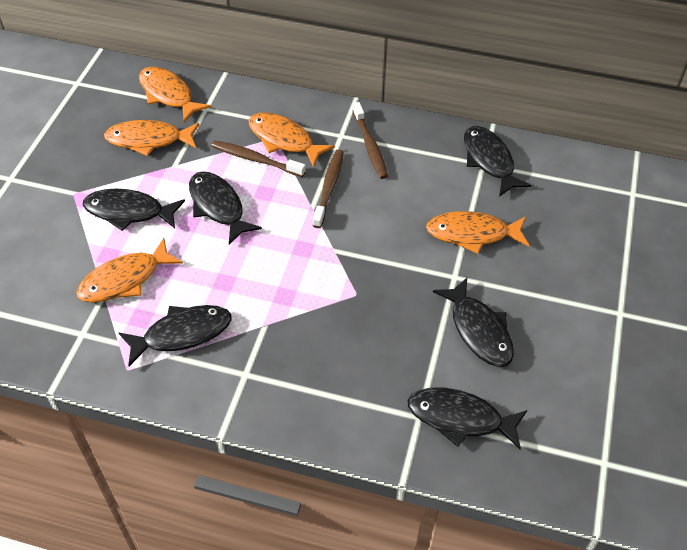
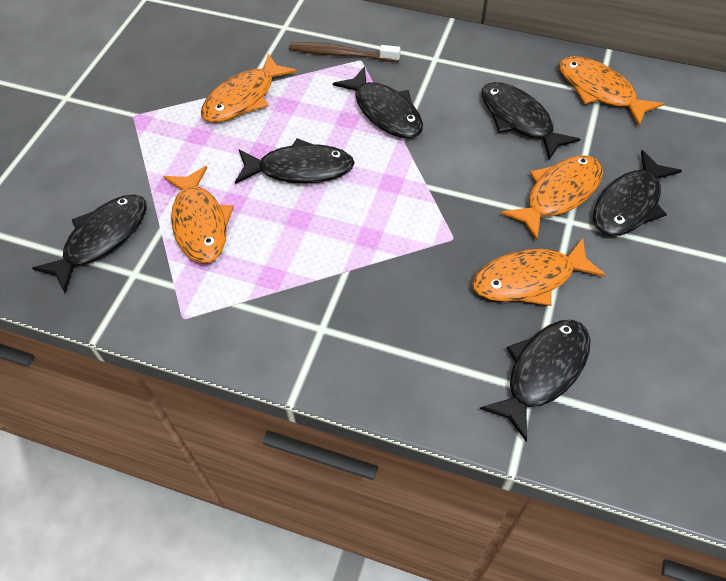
brown toothbrush: [212,140,306,177] [313,149,344,228] [352,102,388,179] = 3 -> [289,42,401,62] = 1

